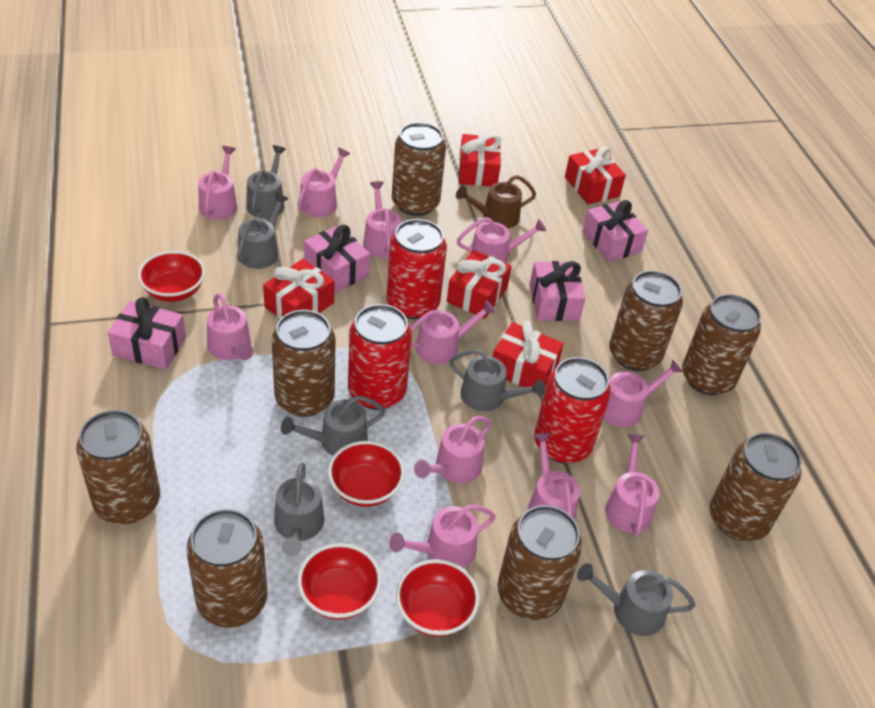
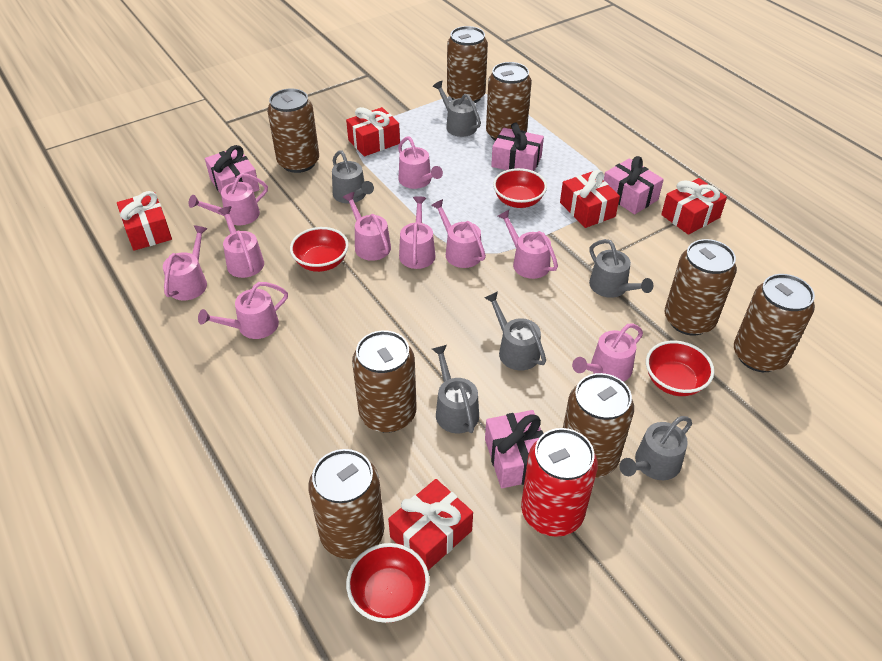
brown watering can: [456,175,536,228] = 1 -> none = 0
pink watering can: [198,146,238,220] [207,293,254,360] [298,148,350,217] [363,181,401,258] [389,505,496,568] [410,300,496,364] [414,416,491,483] [457,217,546,263] [528,433,580,520] [603,360,683,427] [605,434,659,536] = 11 -> [163,225,208,301] [189,173,268,225] [198,282,288,339] [218,206,264,278] [342,192,391,261] [398,137,443,189] [399,196,435,269] [431,199,486,268] [498,210,558,279] [572,323,643,382] = 10
red can: [348,304,412,410] [387,219,447,319] [534,357,611,463] = 3 -> [521,428,598,537] = 1

